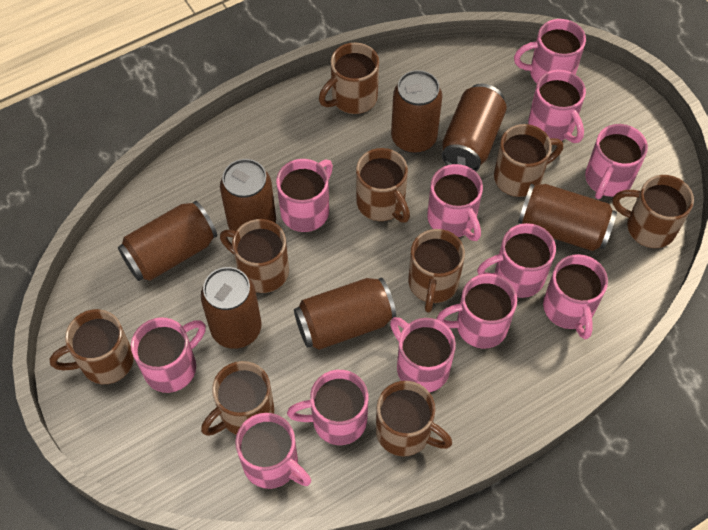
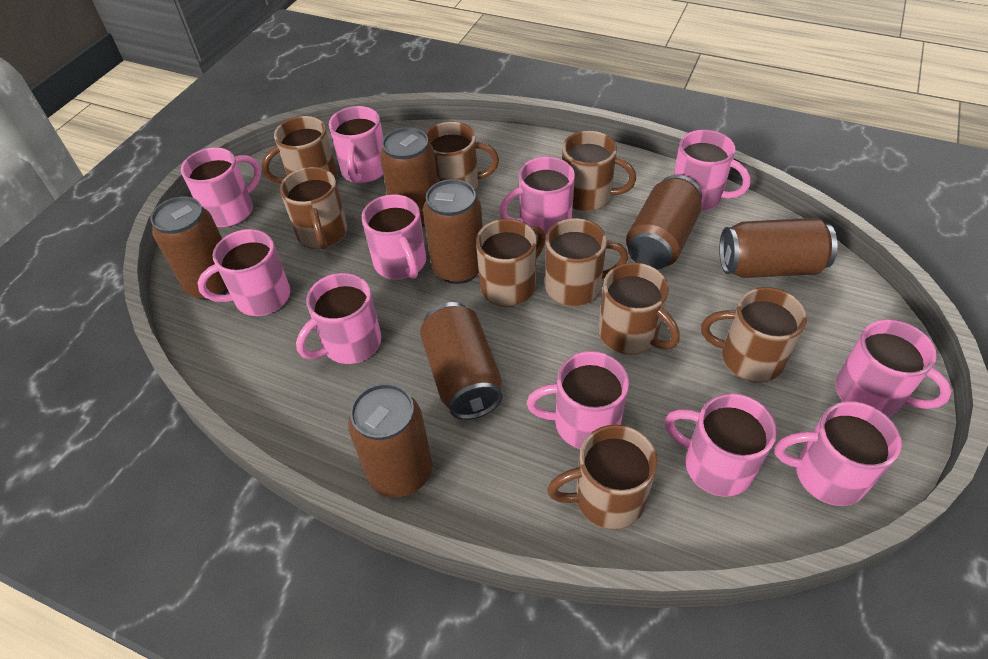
pink mug: [131,318,206,393] [235,413,311,489] [276,159,333,232] [287,370,368,445] [390,317,456,392] [427,164,483,241] [437,274,517,349] [477,223,556,298] [514,19,586,83] [528,70,586,143] [543,254,608,339] [585,124,648,199] = 12 -> [181,147,261,227] [197,229,291,316] [296,273,381,364] [329,106,383,183] [362,194,426,279] [499,156,575,238] [527,351,629,449] [665,393,777,497] [674,130,751,211] [775,401,902,506] [835,319,952,417] = 11

